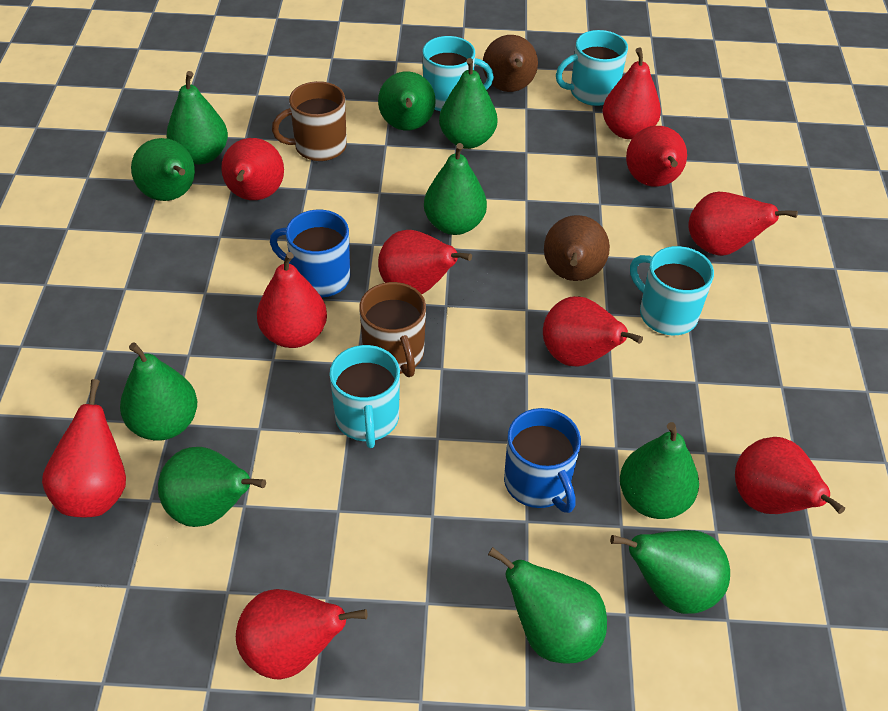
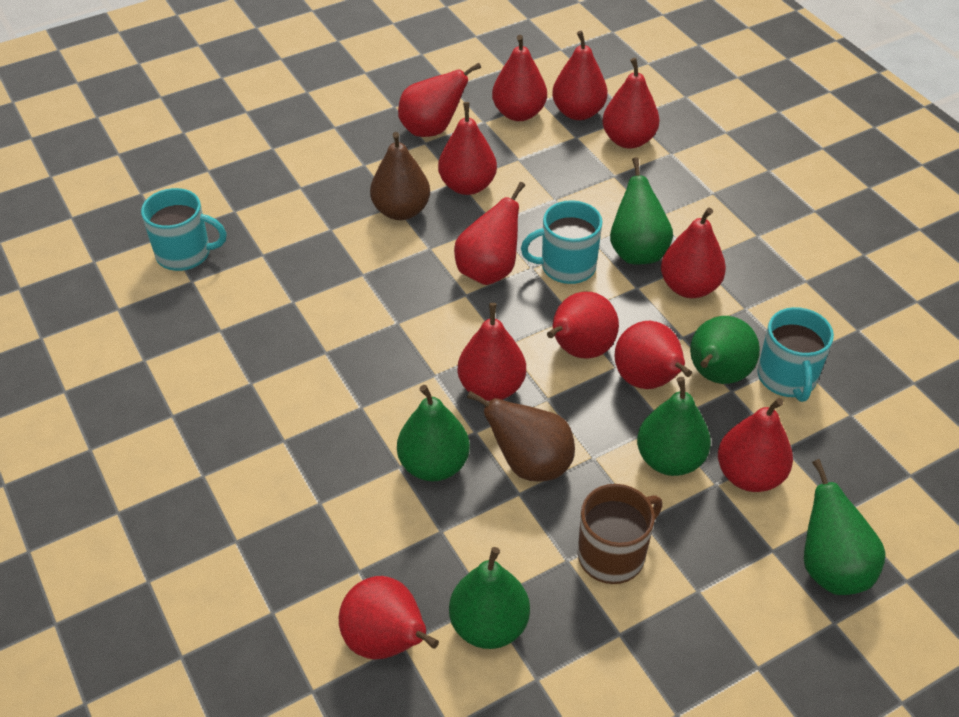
blue mug: [270,210,350,297] [504,408,581,513] = 2 -> none = 0
brown mug: [272,81,347,161] [359,282,426,377] = 2 -> [578,484,662,584] = 1
green pear: [120,342,197,441] [131,138,195,201] [158,447,266,527] [167,71,228,164] [378,71,436,131] [424,143,487,235] [439,58,498,149] [488,547,607,664] [610,530,730,614] [620,422,699,519] = 10 -> [397,385,470,481] [449,547,530,649] [610,157,673,264] [637,377,711,476] [690,316,760,384] [804,459,885,595] = 6
red pear: [42,379,126,517] [221,138,284,200] [236,589,368,680] [257,252,327,348] [378,230,472,294] [543,296,643,366] [603,48,661,139] [626,126,687,187] [688,192,798,256] [735,437,845,514] = 10 -> [339,576,439,660] [398,63,481,137] [438,102,497,195] [454,182,525,285] [458,303,526,401] [492,35,547,121] [547,292,619,358] [552,31,608,120] [602,58,660,149] [614,321,692,389] [661,208,726,298] [718,398,793,492] = 12
turquoise mug: [330,345,400,448] [423,36,494,112] [556,30,628,106] [630,246,714,335] = 4 -> [141,188,227,271] [521,200,602,284] [757,307,834,402] = 3

